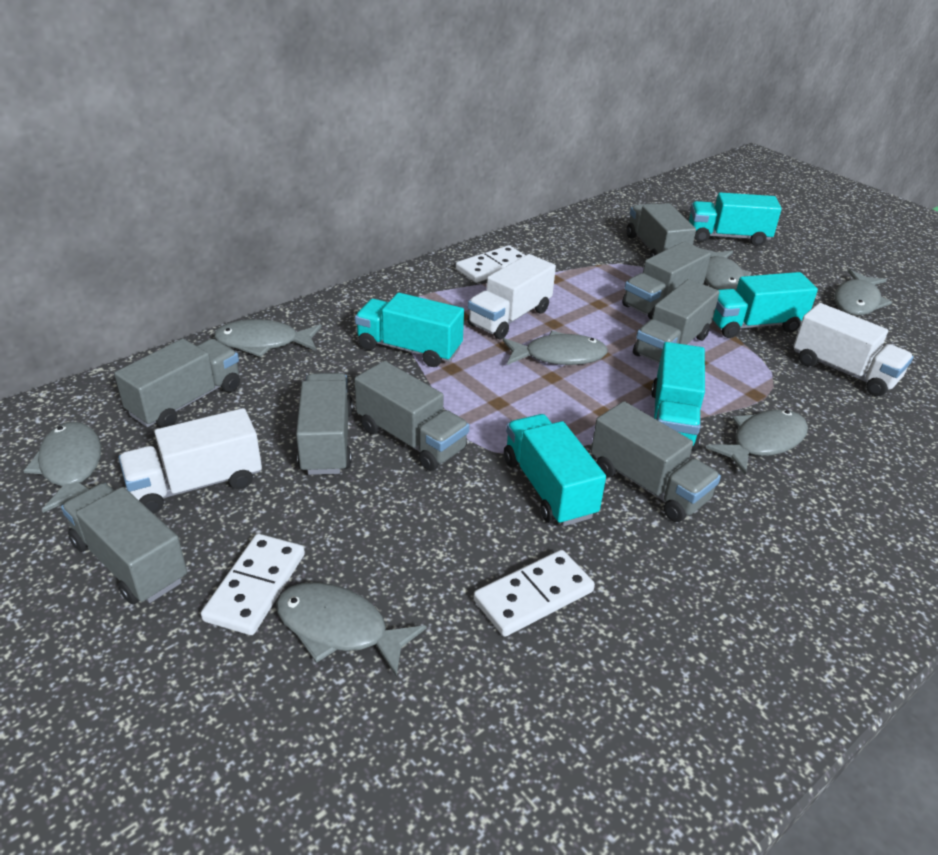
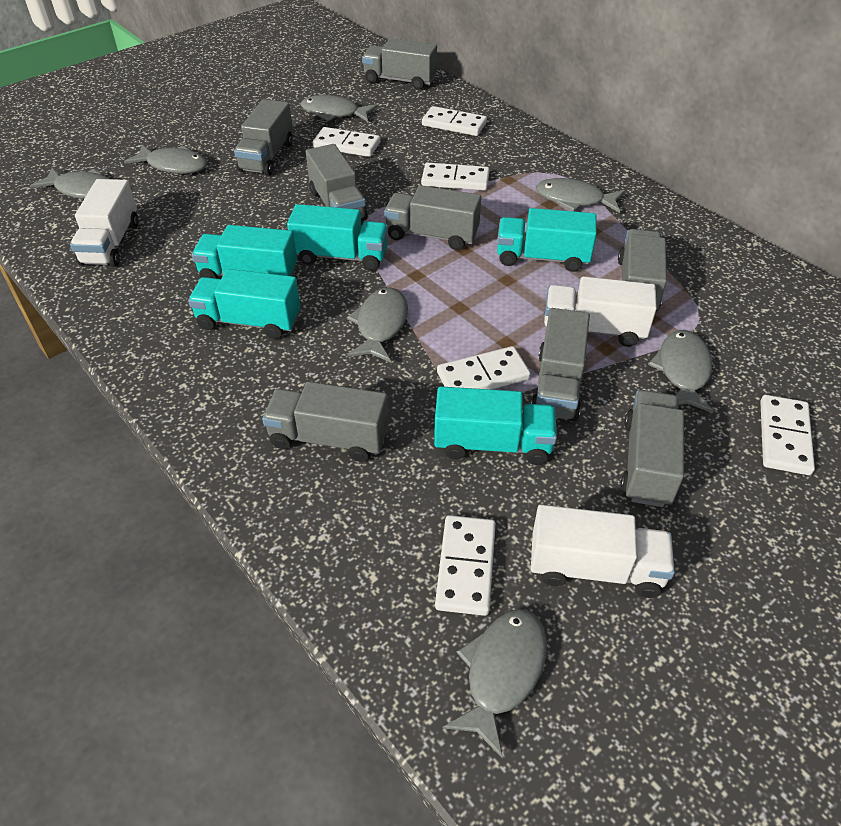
white domino: [201,534,305,635] [456,245,525,283] [473,550,595,637] = 3 -> [312,127,380,157] [421,163,490,191] [422,106,487,136] [435,515,496,616] [437,346,531,390] [760,395,815,475] = 6

